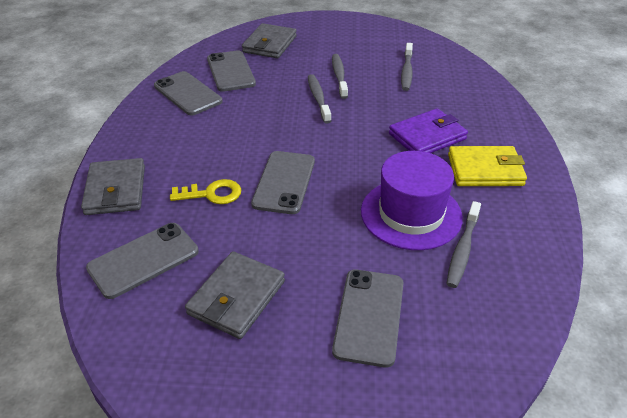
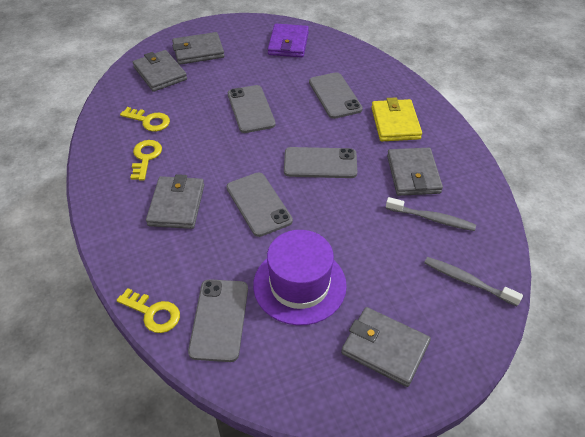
grey toothbrush: [308,74,331,124] [332,54,348,99] [401,43,413,91] [447,201,481,288] = 4 -> [386,197,476,231] [424,257,523,306] = 2
grey wallet: [81,158,145,215] [185,251,285,339] [242,23,297,58] = 3 -> [133,50,187,92] [146,174,204,229] [172,32,225,65] [341,307,431,387] [387,148,443,196] = 5
yellow key: [170,179,241,204] = 1 -> [117,288,180,333] [120,107,170,131] [130,140,162,180] = 3

